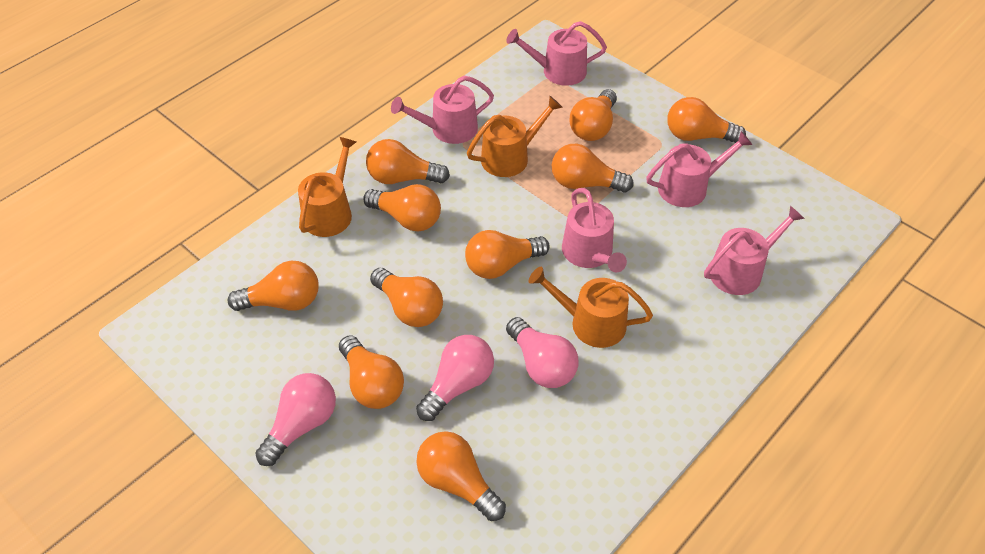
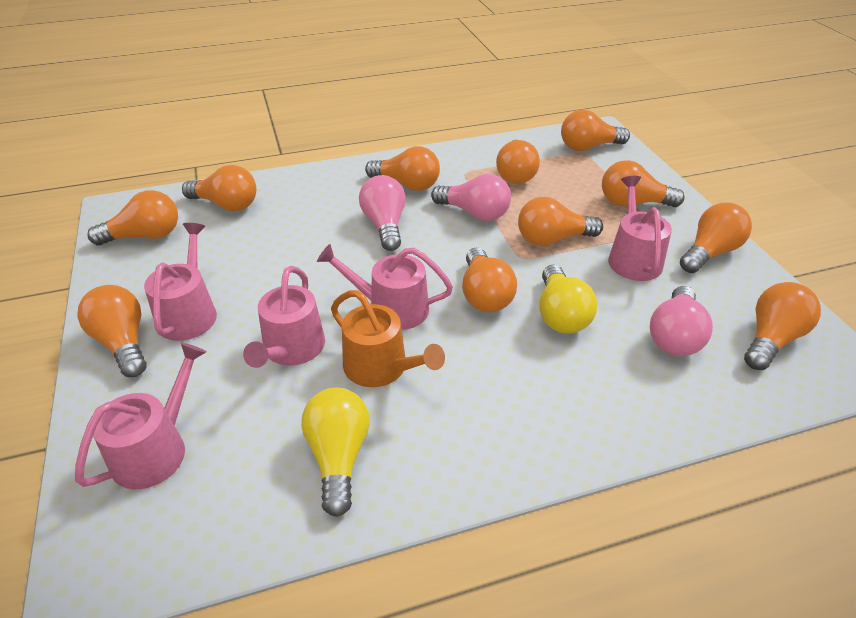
orange light bulb: [228,261,319,311] [339,335,404,409] [363,184,441,231] [366,139,450,184] [370,268,443,327] [416,431,506,521] [465,230,550,279] [552,144,634,193] [569,89,617,141] [667,97,746,143] = 10 -> [77,285,146,377] [87,190,178,246] [182,165,256,211] [365,146,440,191] [462,248,517,312] [496,139,540,184] [518,197,603,246] [561,110,630,151] [602,160,685,207] [680,203,752,273] [744,282,821,370] = 11
orange watering can: [298,137,356,237] [467,96,563,177] [529,267,653,348] = 3 -> [331,290,445,387] = 1
yellow light bulb: none = 0 -> [301,388,370,517] [539,265,597,334] = 2

